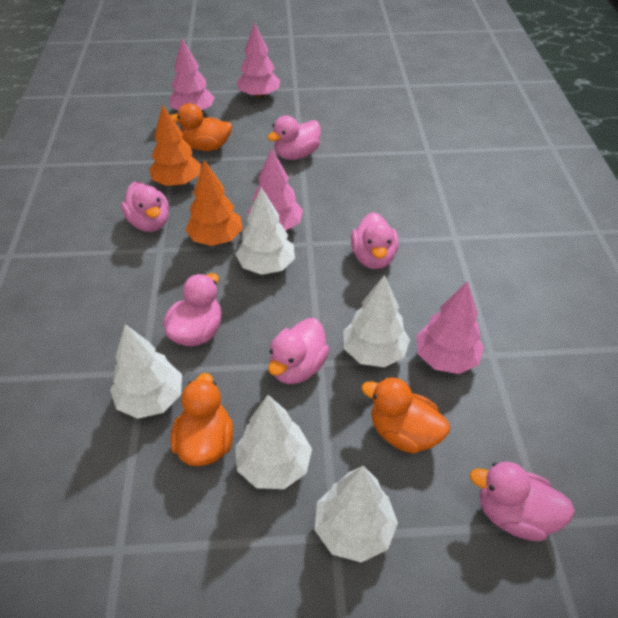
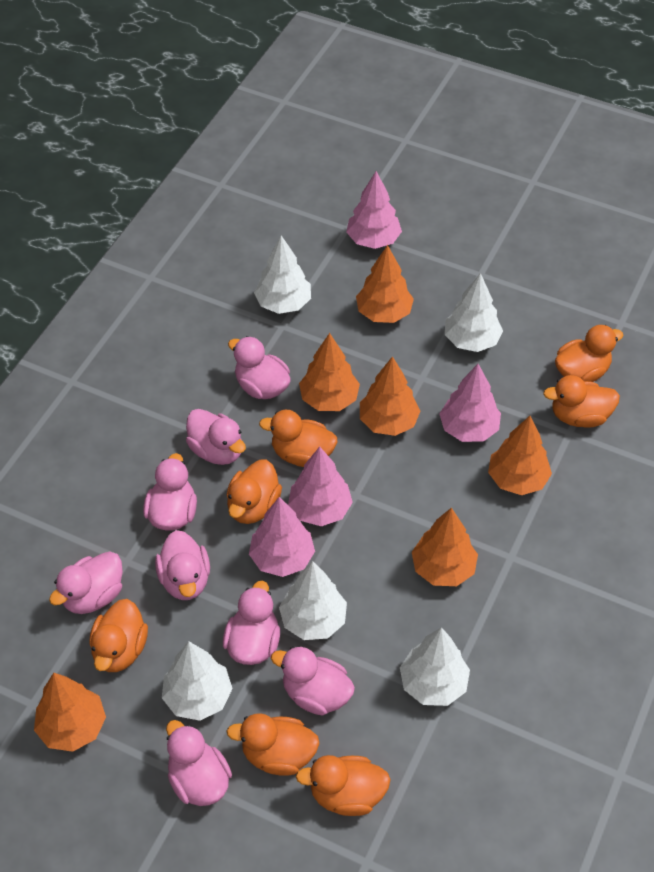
orange duck: [170,103,232,151] [170,373,233,466] [361,377,450,454] = 3 -> [89,599,148,672] [226,713,320,776] [227,459,282,524] [259,410,337,467] [296,755,391,816] [543,375,620,428] [555,325,623,382] = 7
orange tree: [149,104,201,186] [185,160,243,246] = 2 -> [34,673,106,752] [299,333,360,411] [356,245,414,323] [360,356,420,436] [412,507,478,586] [488,416,552,495] = 6
pink duck: [121,182,169,232] [163,273,221,346] [267,115,321,160] [268,318,329,384] [351,212,399,269] [470,462,575,541] = 6 -> [49,551,123,614] [143,453,197,531] [155,530,210,600] [166,720,232,806] [186,409,246,465] [223,581,280,665] [228,336,291,399] [271,646,355,716] = 8

